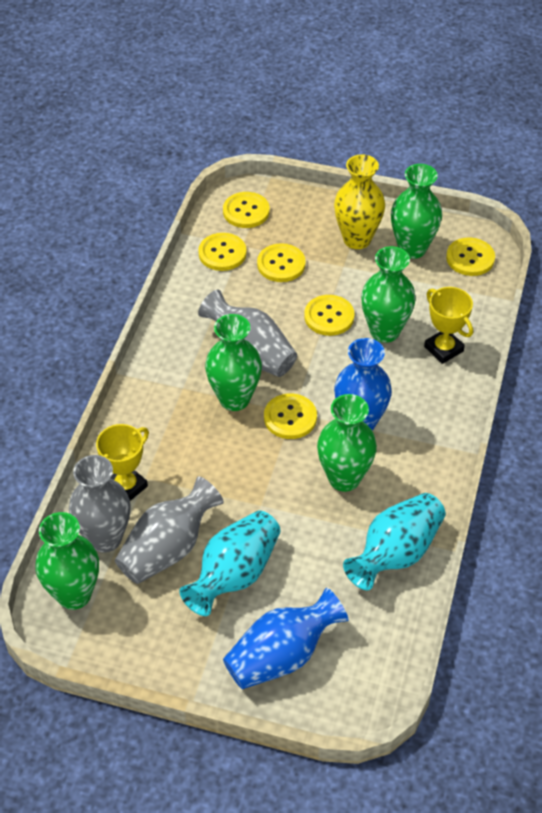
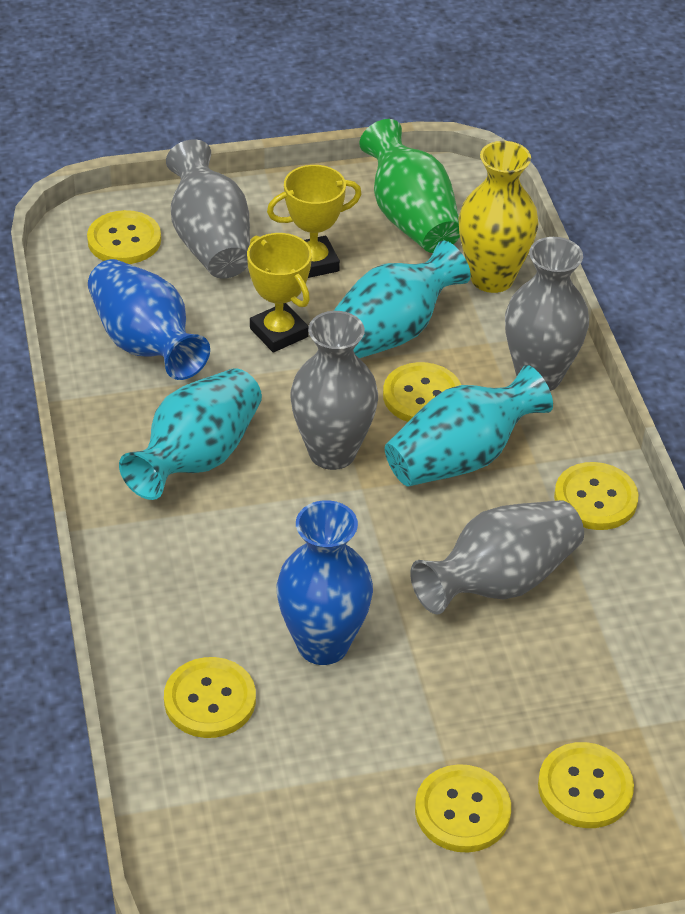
green vase: [35,512,99,610] [205,314,262,411] [317,394,377,492] [361,246,416,343] [391,164,442,259] = 5 -> [359,119,460,253] = 1
grey vase: [69,455,131,552] [115,477,224,584] [198,290,297,377] = 3 -> [166,139,250,279] [290,311,378,470] [410,500,584,615] [505,237,589,391] = 4
turquoise vase: [180,511,280,616] [343,493,445,590] = 2 -> [119,368,262,500] [333,240,471,358] [385,365,553,487] = 3

